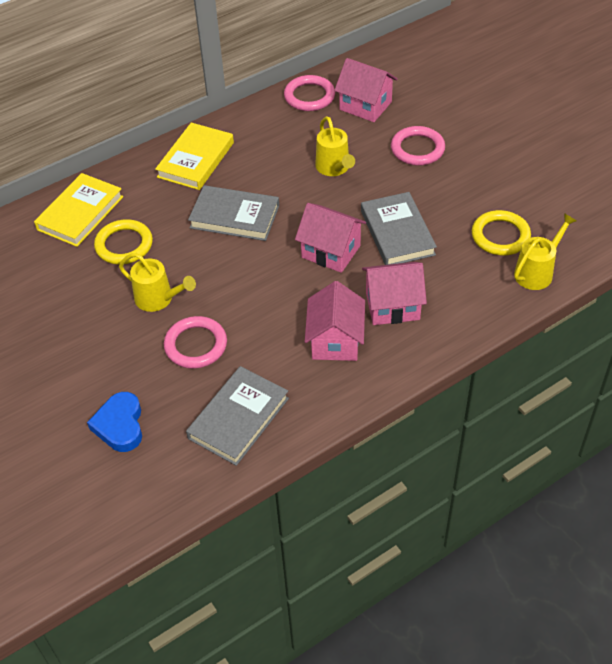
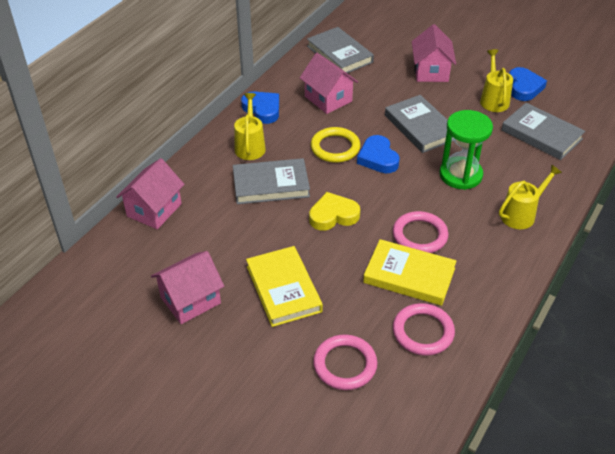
blue heart: [87,392,142,452] = 1 -> [241,91,279,124] [357,135,400,173] [509,67,547,101] = 3
green hourglass: none = 0 -> [440,110,493,190] = 1
grey book: [186,366,289,466] [188,185,279,241] [361,192,437,265] = 3 -> [233,158,310,204] [307,27,374,73] [385,95,453,153] [501,103,585,160] = 4
yellow heart: none = 0 -> [309,192,360,231] = 1
yellow ring: [94,219,153,265] [472,210,531,255] = 2 -> [311,127,361,163] = 1

